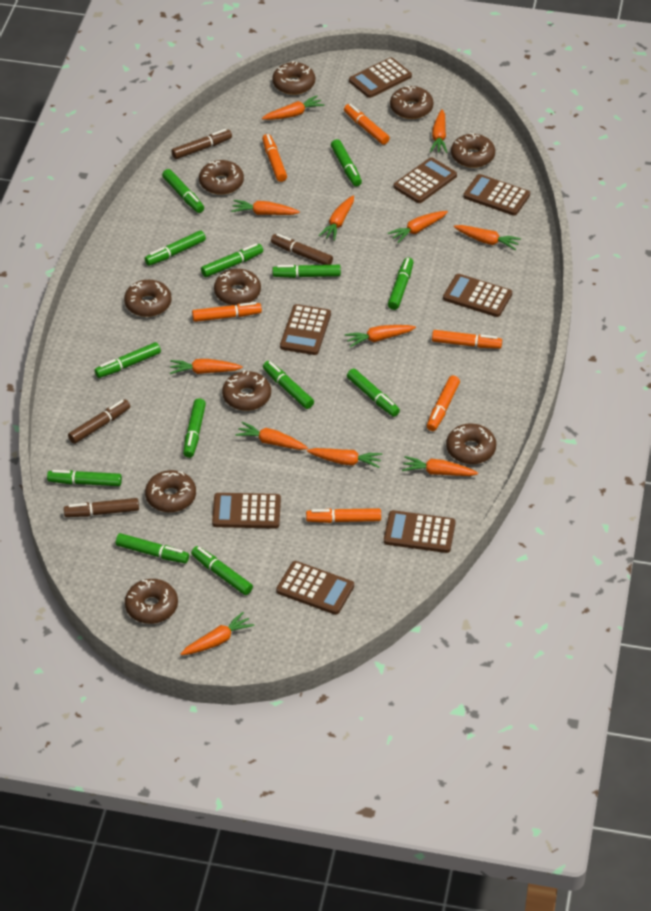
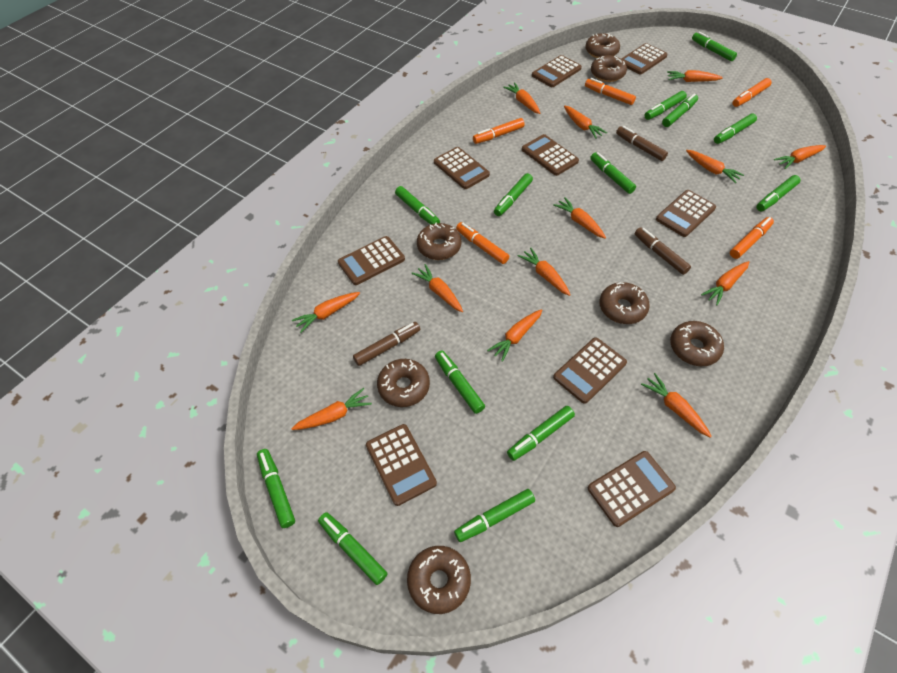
brown calculator: [212,493,281,529] [276,561,354,615] [280,304,331,355] [349,57,412,98] [384,510,456,553] [393,157,457,203] [443,274,512,317] [463,174,530,216] = 8 -> [338,236,405,285] [366,424,437,506] [434,147,490,189] [522,134,579,176] [532,55,582,87] [553,337,627,404] [588,451,676,527] [621,43,668,74] [656,190,716,237] = 9
brown donut: [124,280,172,317] [125,579,178,624] [145,470,196,512] [199,160,244,195] [214,269,261,306] [222,370,271,411] [272,61,315,95] [390,86,434,119] [446,423,496,464] [451,133,495,168] = 10 -> [377,359,430,407] [407,546,471,614] [417,222,461,260] [585,33,620,58] [591,55,627,82] [599,282,650,324] [670,321,724,366] = 7
brown marker: [64,498,139,517] [68,399,130,444] [171,129,232,159] [271,234,333,265] = 4 -> [353,322,420,366] [616,126,668,161] [635,227,691,275] = 3
orange carrot: [170,359,243,374] [181,612,254,655] [231,200,300,215] [235,422,308,450] [262,96,324,120] [307,448,382,468] [318,196,354,241] [345,325,416,347] [388,211,448,243] [402,456,478,476] [430,109,447,153] [454,225,521,250] = 12 -> [291,388,372,430] [292,292,360,333] [411,264,463,312] [487,309,542,362] [503,82,540,114] [518,248,571,296] [553,197,606,238] [564,106,607,139] [641,373,712,438] [667,70,723,82] [686,150,744,183] [701,261,749,306] [774,145,826,169] = 13
orange marker: [192,302,262,322] [262,134,287,182] [306,508,381,523] [344,104,390,145] [427,376,460,431] [432,330,502,349] = 6 -> [456,222,509,264] [473,118,525,144] [585,78,636,105] [730,217,774,259] [732,78,772,107] = 5

